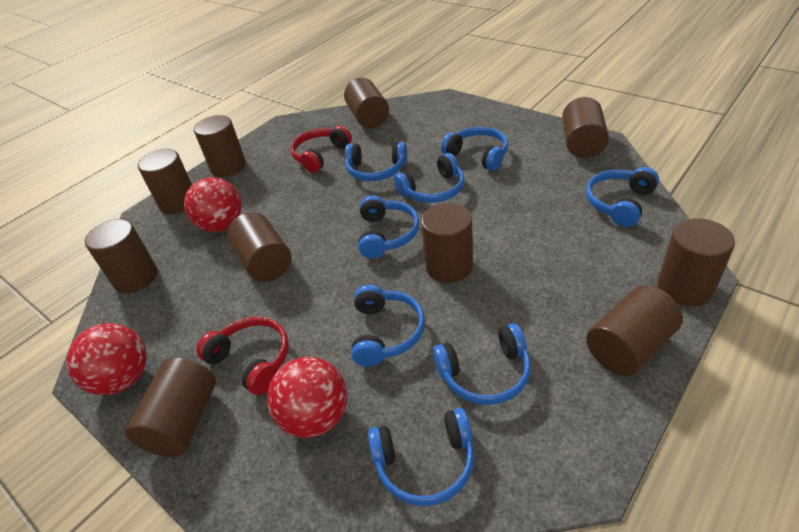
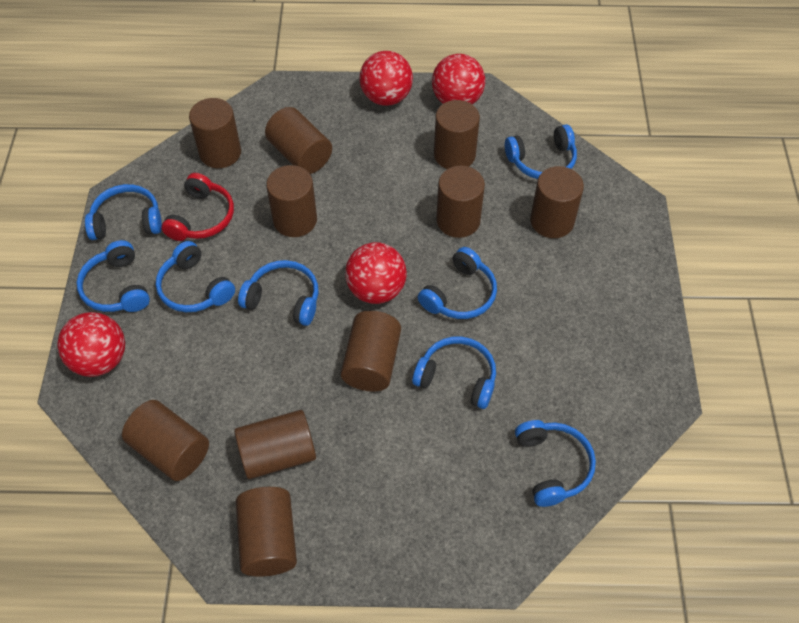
red ball: [66,323,147,395] [184,177,241,232] [267,357,347,438] = 3 -> [57,312,125,377] [345,242,407,304] [359,51,413,106] [432,54,485,104] = 4
red headphones: [197,317,289,395] [290,126,352,173] = 2 -> [161,173,234,241] = 1

